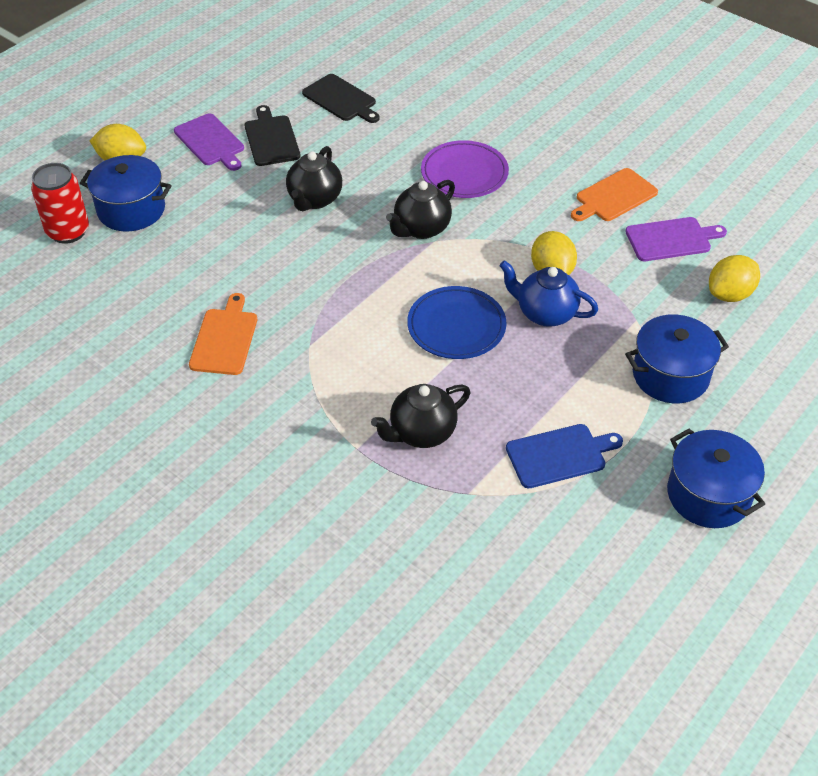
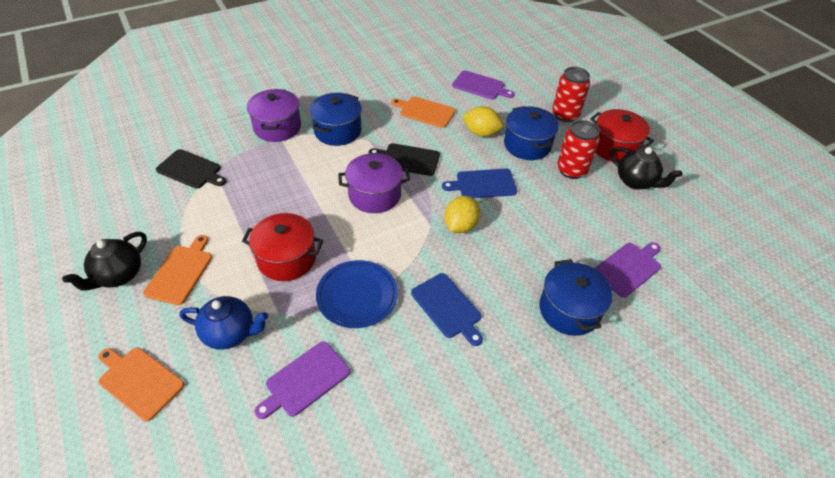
black teapot: [286,146,342,211] [371,384,470,448] [386,180,455,239] = 3 -> [62,232,147,291] [610,147,682,189] = 2
blue cutting board: [506,424,623,488] = 1 -> [411,273,483,346] [442,168,517,198] = 2
orange cutting board: [189,293,257,375] [571,168,658,221] = 2 -> [98,348,184,421] [143,235,212,305] [391,96,456,128] = 3
purple cutting board: [174,113,244,171] [625,217,727,261] = 2 -> [255,341,350,419] [452,70,515,100] [594,242,661,298] = 3
purple plate: [421,140,509,198] = 1 -> none = 0
purple pot: none = 0 -> [247,89,301,142] [338,153,410,213] = 2
red can: [31,163,89,244] = 1 -> [552,67,590,122] [557,120,600,179] = 2
red pot: none = 0 -> [242,213,323,281] [590,109,654,162] = 2
yellow lemon: [90,124,146,161] [531,231,577,275] [709,255,760,302] = 3 -> [444,196,480,233] [462,106,503,137] = 2

